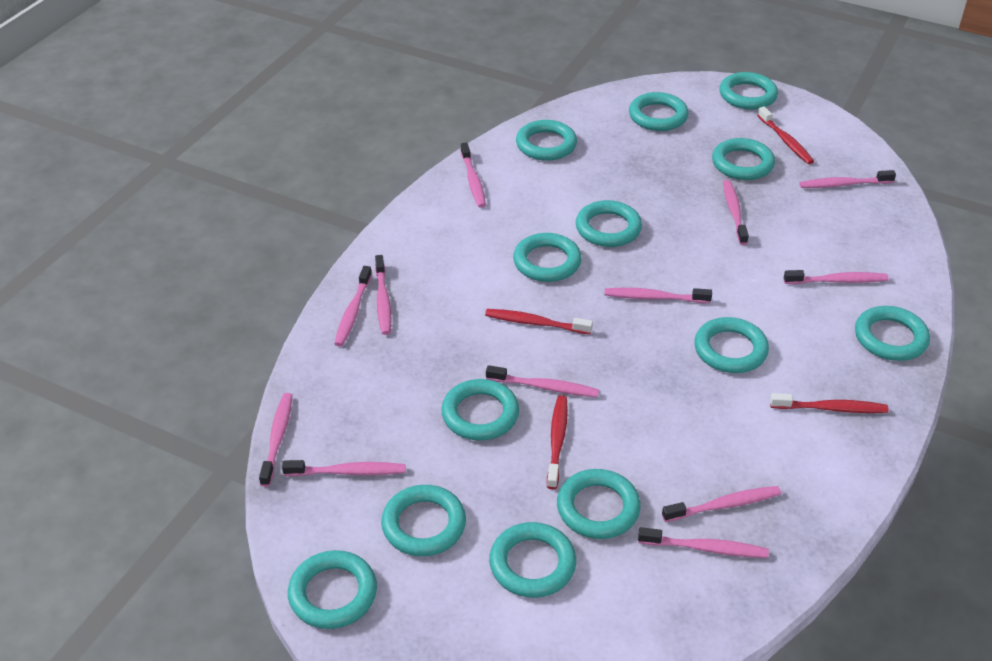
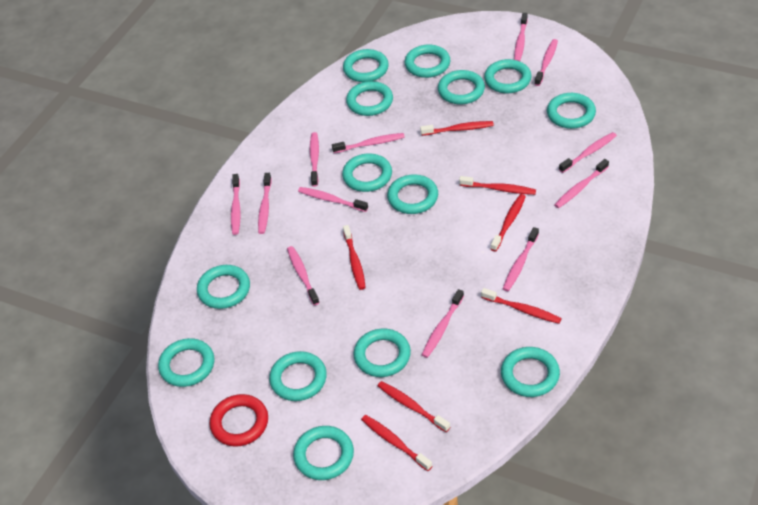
red ring: none = 0 -> [209,394,268,447] = 1
red toothbrush: [485,309,593,334] [547,395,568,489] [757,106,814,164] [770,393,889,413] = 4 -> [343,225,366,290] [361,415,432,471] [378,381,450,432] [420,121,494,136] [459,176,536,195] [481,288,562,324] [491,194,526,252] = 7
turquoise ring: [288,550,377,629] [381,485,466,556] [441,379,519,441] [489,522,576,598] [513,233,582,282] [516,120,577,161] [557,469,641,539] [576,200,642,247] [629,92,688,131] [694,317,769,373] [712,138,775,180] [720,72,778,110] [855,306,930,361] = 13 -> [158,338,214,387] [197,265,250,309] [269,351,327,401] [293,426,354,480] [342,153,392,192] [343,49,389,82] [346,81,393,116] [354,329,411,377] [387,174,438,214] [404,44,451,78] [438,70,485,104] [484,59,532,93] [501,347,560,397] [547,93,596,129] = 14

